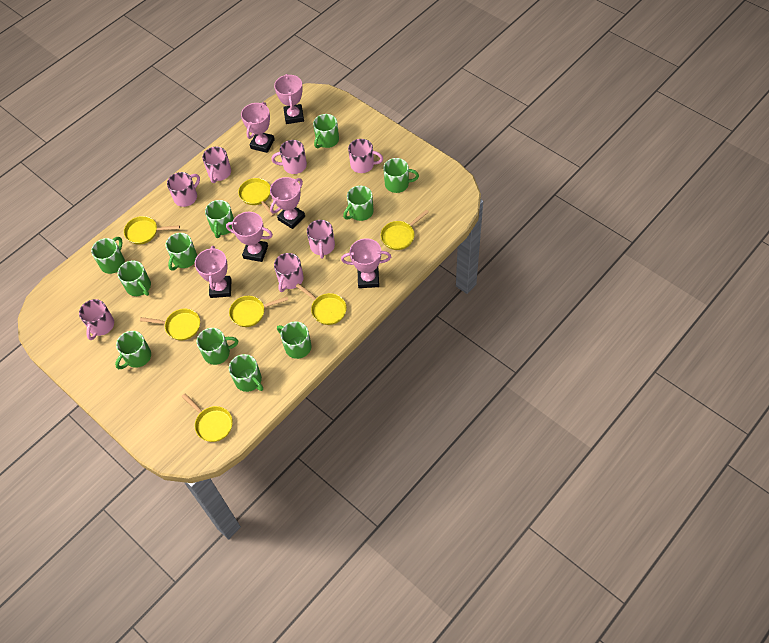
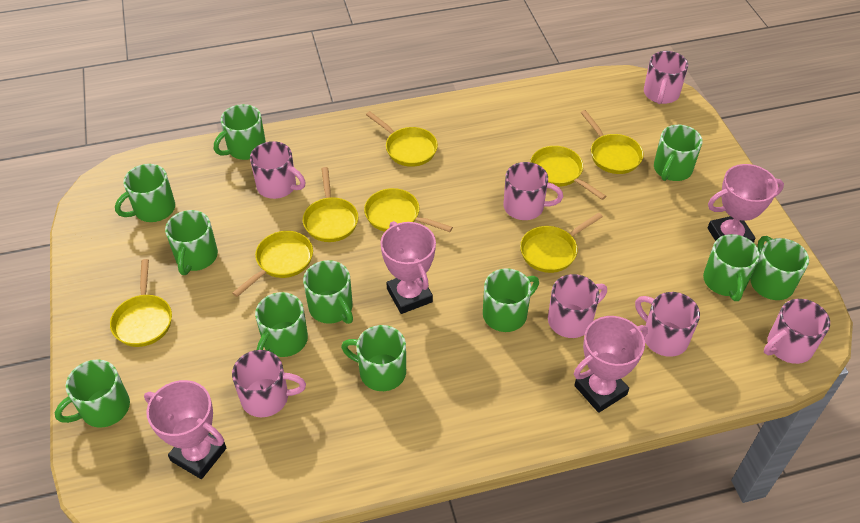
pink trophy: [195,246,232,298] [226,212,273,262] [241,102,275,153] [270,177,305,229] [274,74,304,124] [341,238,391,288] = 6 -> [144,380,226,479] [380,221,436,314] [574,316,648,413] [708,164,784,243] = 4
yellow pan: [124,216,180,245] [140,309,200,340] [181,393,233,442] [229,296,288,327] [238,178,275,216] [296,283,347,325] [381,210,429,250] = 7 -> [110,259,172,347] [232,231,313,297] [303,167,358,242] [364,188,453,232] [366,111,438,167] [520,212,603,273] [530,146,606,200] [581,110,644,174] = 8

